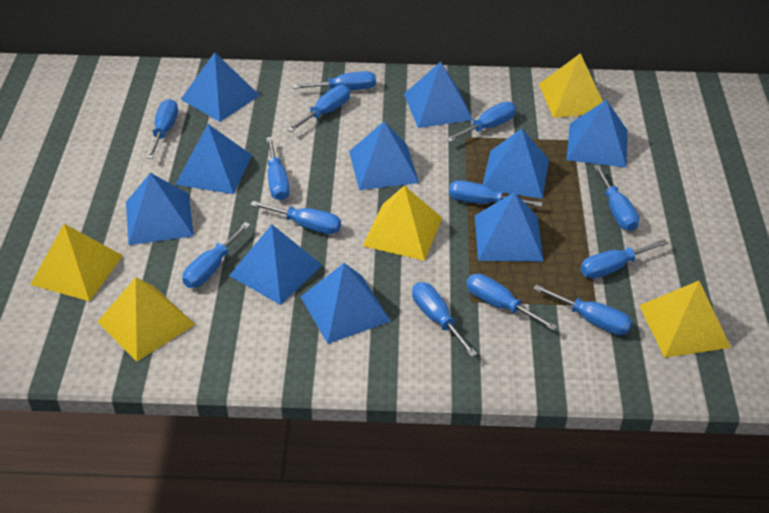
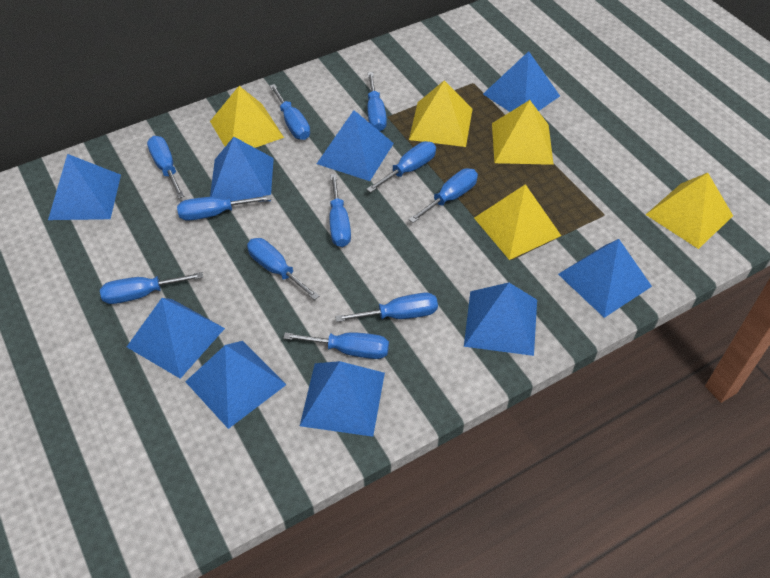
blue pyramid: [126,173,194,245] [175,124,252,194] [181,52,260,122] [229,224,322,305] [301,263,391,344] [349,121,419,190] [404,62,473,128] [475,192,544,262] [483,129,549,199] [566,100,628,168] = 10 -> [48,154,121,220] [127,298,225,379] [185,341,286,429] [210,137,274,201] [300,361,385,437] [317,110,394,181] [464,283,537,356] [483,51,560,112] [558,239,652,318] = 9
blue screwdriver: [147,99,178,159] [182,222,251,288] [250,201,341,234] [266,137,290,201] [287,85,350,132] [292,71,376,90] [412,282,477,357] [446,102,516,142] [449,180,543,207] [466,274,557,331] [533,284,632,335] [580,239,668,279] [593,165,639,231] = 13 -> [100,272,203,304] [147,136,185,198] [177,195,272,221] [247,238,319,300] [270,84,310,140] [283,332,389,359] [330,174,351,247] [335,293,438,322] [366,141,436,193] [367,72,387,131] [409,168,478,223] = 11

